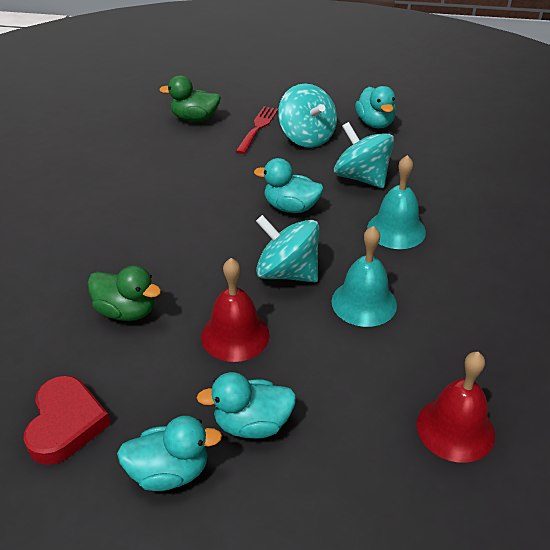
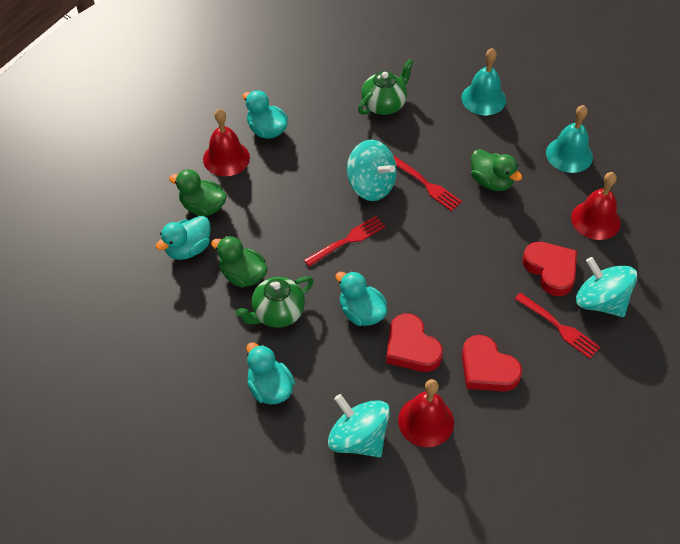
green duck: [88,265,161,321] [159,75,221,122] = 2 -> [169,169,227,216] [211,236,267,287] [471,149,522,191] = 3
green teapot: none = 0 -> [235,276,314,328] [358,59,414,115] = 2
red bell: [201,258,270,362] [417,352,495,463] = 2 -> [203,109,250,176] [398,379,454,447] [571,172,621,240] = 3
red fork: [236,106,278,154] = 1 -> [304,216,385,267] [394,156,462,211] [515,293,600,359] = 3
red heart: [24,376,111,465] = 1 -> [386,314,443,372] [462,335,522,391] [523,242,577,296] = 3

